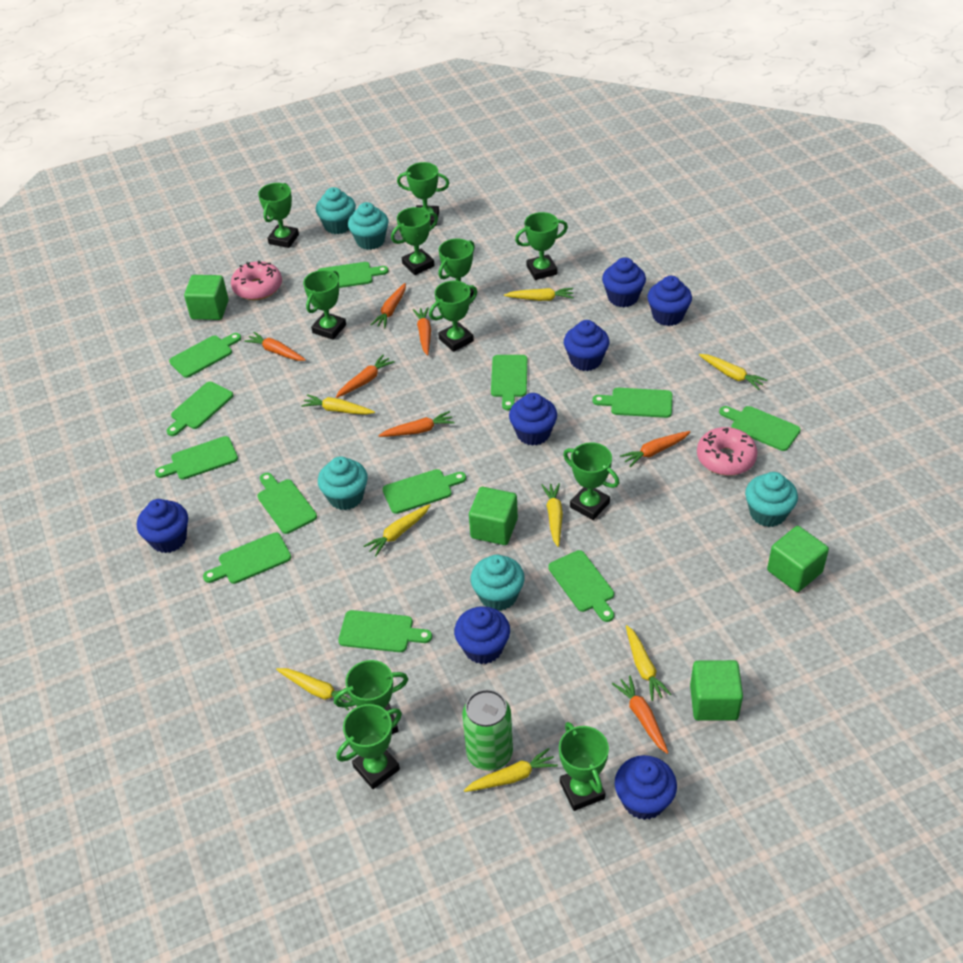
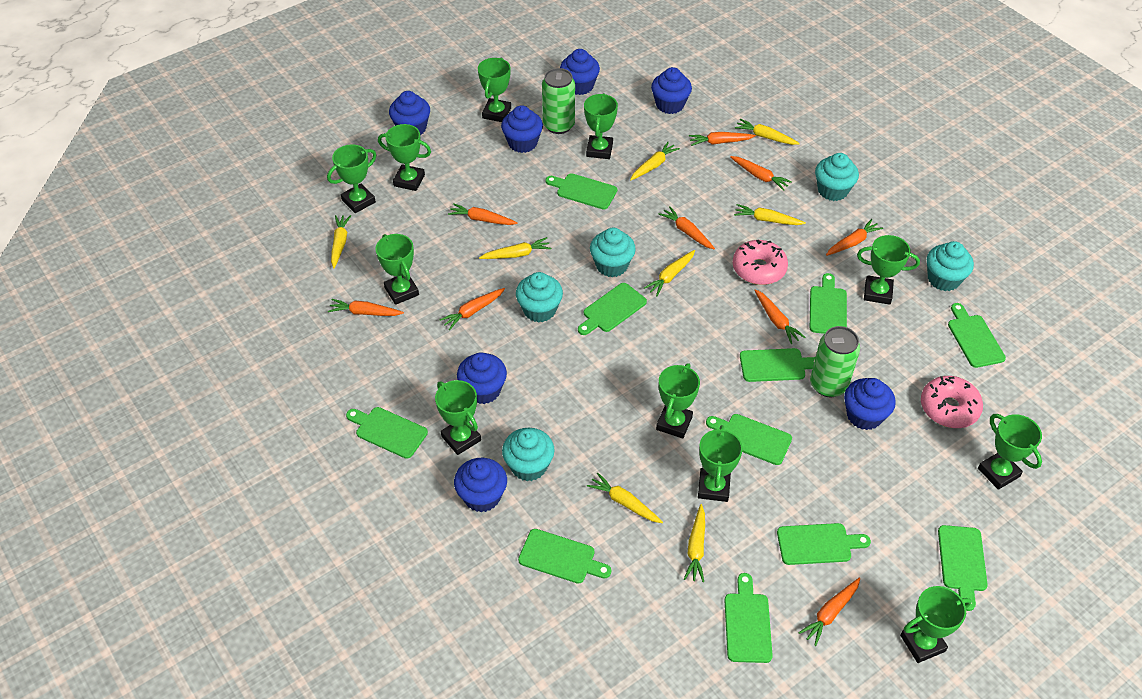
green can: [462,689,513,771] = 1 -> [542,68,575,134] [810,326,860,397] = 2
green cube: [184,275,229,320] [469,487,518,545] [690,660,743,721] [767,526,829,592] = 4 -> none = 0
green cutting board: [155,436,238,480] [166,382,233,436] [169,333,241,378] [203,532,291,584] [257,473,317,534] [317,262,388,288] [338,610,432,652] [382,469,466,514] [491,355,527,410] [548,550,614,622] [592,388,672,418] [719,406,801,451] = 12 -> [346,407,428,459] [518,529,611,584] [545,173,617,209] [578,283,647,335] [706,414,792,465] [724,573,773,663] [740,348,815,382] [777,523,871,565] [810,273,847,334] [938,525,988,611] [948,303,1006,368] = 11
orange carrot: [244,332,306,361] [336,355,395,398] [371,283,406,328] [378,411,455,437] [413,307,431,356] [612,676,668,754] [620,431,690,467] = 7 -> [328,299,404,316] [439,288,505,330] [448,203,518,225] [659,206,715,249] [689,132,756,146] [730,156,792,191] [754,289,805,344] [798,578,860,646] [826,219,883,256] = 9

